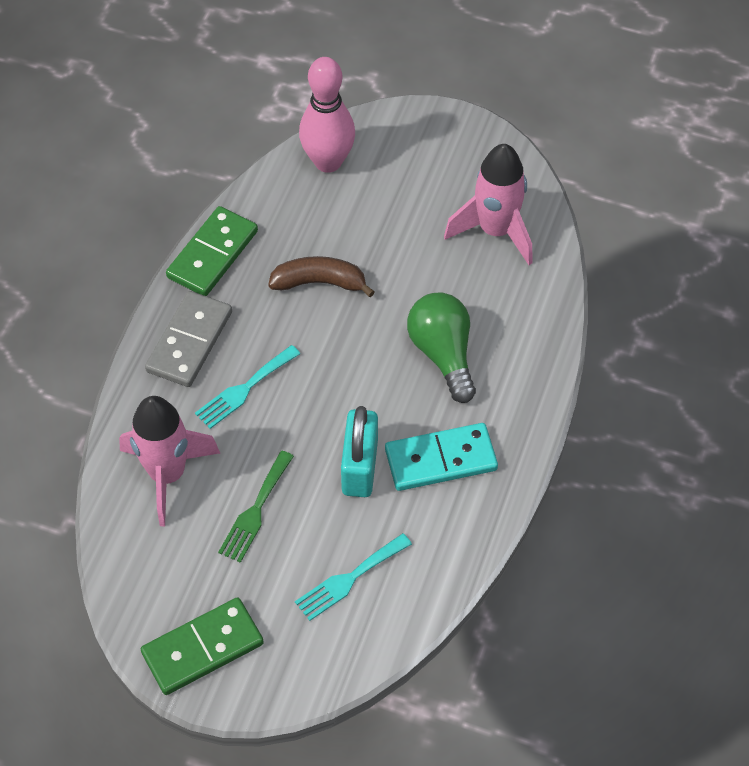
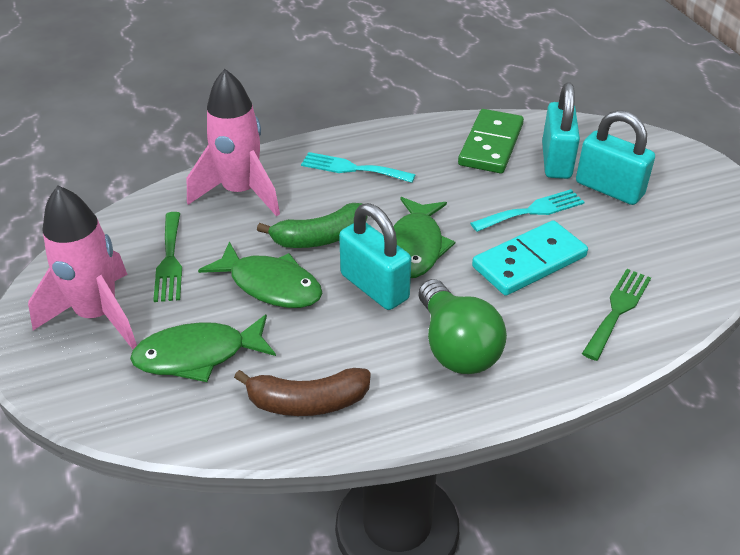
green banana: none = 0 -> [257,203,367,248] = 1
green domino: [141,597,264,695] [166,206,258,296] = 2 -> [458,109,524,173] = 1
green fish: none = 0 -> [130,315,276,382] [198,241,322,308] [393,197,455,278] = 3
green fork: [218,451,294,563] = 1 -> [153,212,182,302] [582,269,651,361] = 2
grey domino: [145,291,232,387] = 1 -> none = 0
pink bowling pin: [299,57,355,173] = 1 -> none = 0
turquoise padlock: [341,406,378,497] = 1 -> [339,203,411,310] [542,82,580,179] [576,110,655,205] = 3

